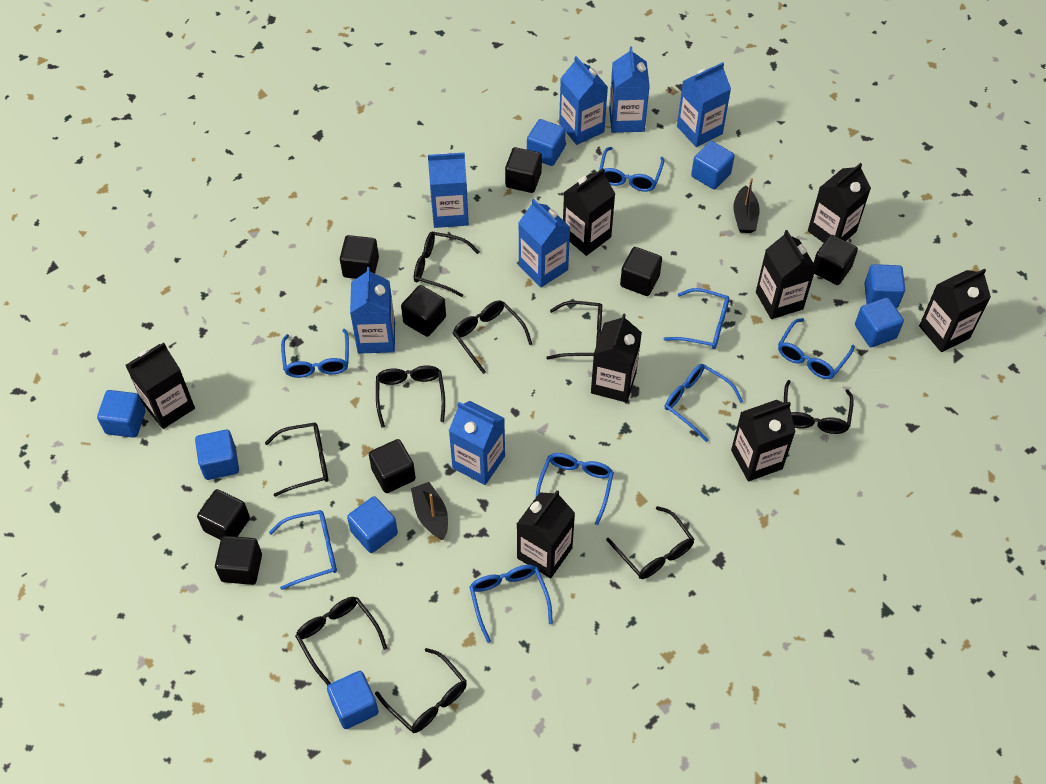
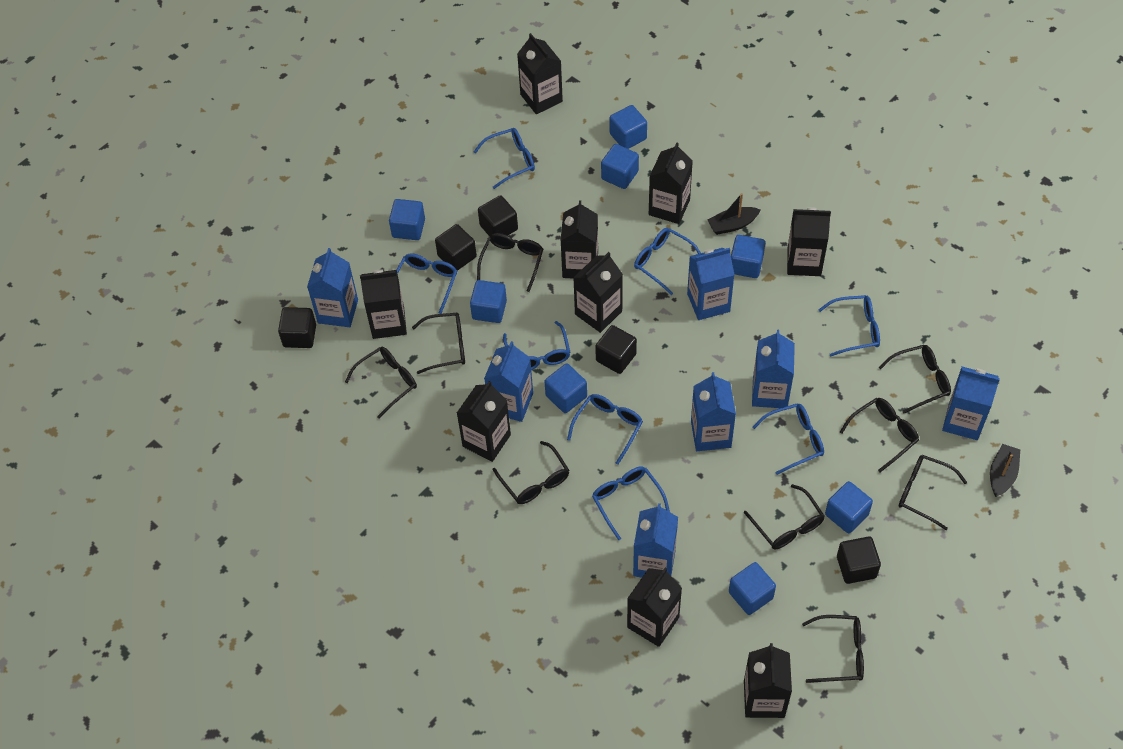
black carton: [125,342,195,429] [517,490,575,578] [563,168,615,256] [591,313,642,403] [731,400,796,481] [756,230,816,319] [808,163,871,243] [919,269,991,352] = 8 -> [360,269,407,339] [457,381,511,462] [517,33,563,114] [561,200,598,279] [573,252,623,333] [627,568,682,647] [649,143,693,224] [744,643,792,718] [787,207,831,276] = 9
black cube: [197,489,250,540] [215,536,262,585] [340,235,379,279] [369,439,416,493] [401,285,446,337] [505,147,542,193] [620,247,662,296] [814,235,858,285] = 8 -> [278,307,316,348] [435,224,477,271] [478,195,518,236] [595,325,637,374] [837,536,881,584] = 5

